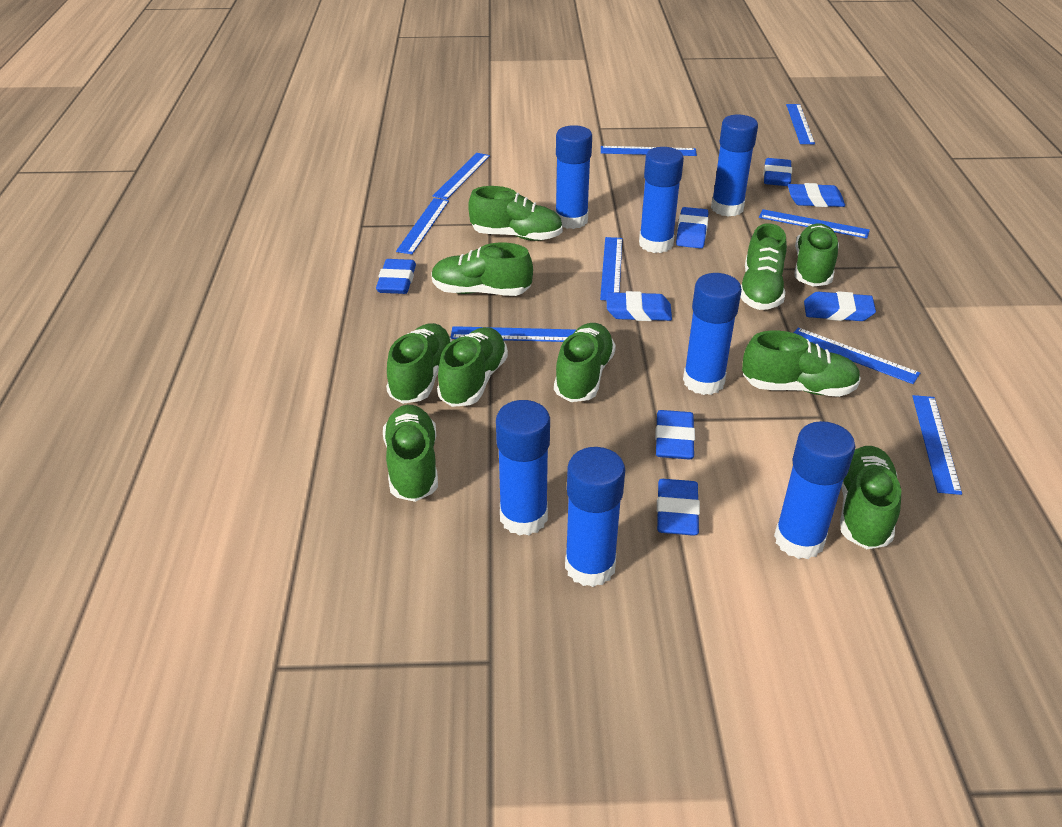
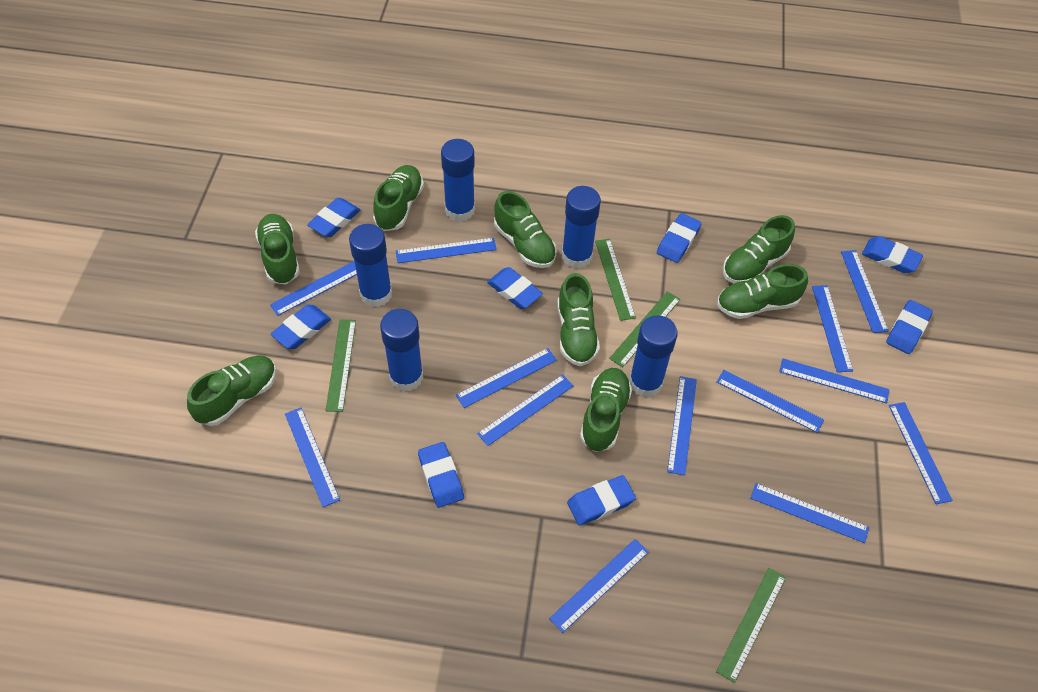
blue glue stick: [496,400,550,536] [555,125,592,229] [565,447,625,587] [639,147,684,253] [683,273,742,395] [711,115,758,217] [774,421,855,559] = 7 -> [349,224,392,307] [380,309,423,392] [441,139,475,222] [562,186,601,269] [629,315,678,398] = 5
blue ruler: [396,198,449,254] [433,153,490,200] [451,326,576,342] [600,237,623,300] [601,146,697,156] [759,209,870,239] [786,104,815,144] [794,327,920,384] [912,395,962,495] = 9 -> [270,261,357,316] [285,407,340,507] [396,238,497,263] [456,348,557,408] [477,374,574,446] [549,539,649,633] [667,376,697,476] [717,370,824,433] [750,483,869,543] [779,359,889,403] [812,285,853,372] [841,250,889,333] [889,402,953,504] = 13
green ruler: none = 0 -> [325,319,356,412] [595,239,636,321] [609,291,681,367] [716,568,786,683] = 4
green shoe: [383,405,438,502] [386,323,452,404] [431,242,533,296] [437,327,508,407] [468,186,563,241] [554,323,616,402] [740,223,787,310] [742,331,861,397] [795,224,839,286] [840,446,901,549] = 10 -> [187,356,277,426] [255,214,300,284] [373,165,424,231] [494,191,557,268] [557,273,600,366] [580,368,632,452] [717,264,808,319] [723,215,795,283] = 8

